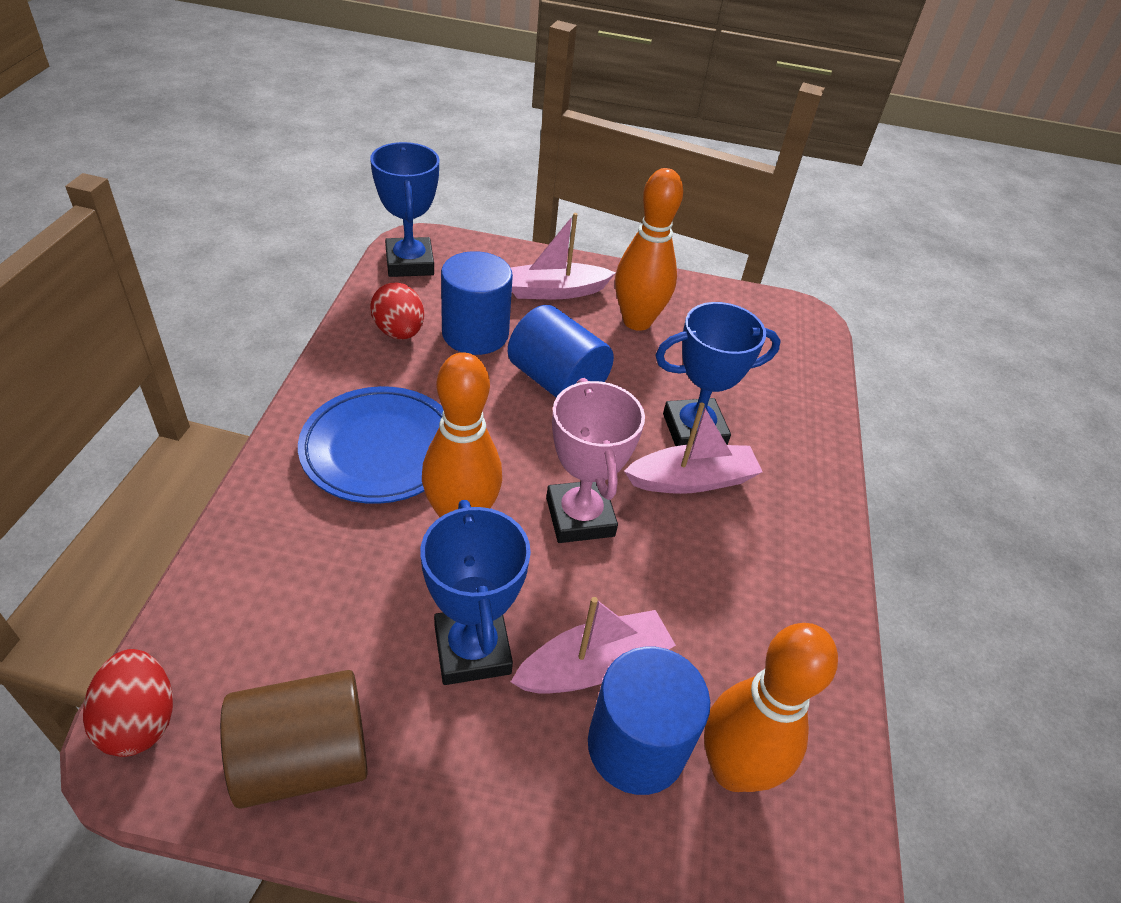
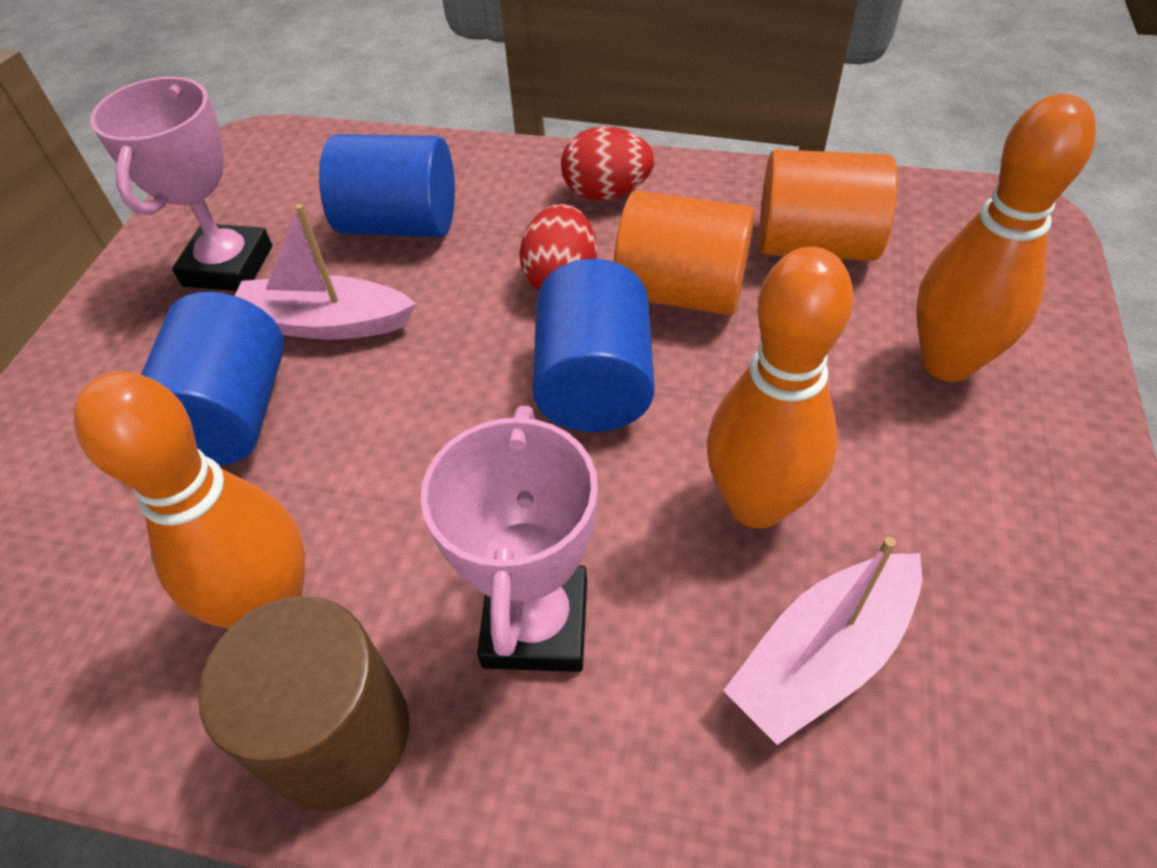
blue plate: [298,386,443,504] = 1 -> none = 0
blue trophy: [370,142,439,277] [421,500,531,685] [655,302,781,446] = 3 -> none = 0
orange cylinder: none = 0 -> [614,191,755,315] [759,150,898,261] = 2
pink boat: [510,213,616,299] [511,597,676,694] [624,402,763,494] = 3 -> [234,204,416,340] [723,537,922,745] = 2
pink trophy: [546,378,645,543] = 1 -> [90,77,272,291] [421,406,598,672] = 2

